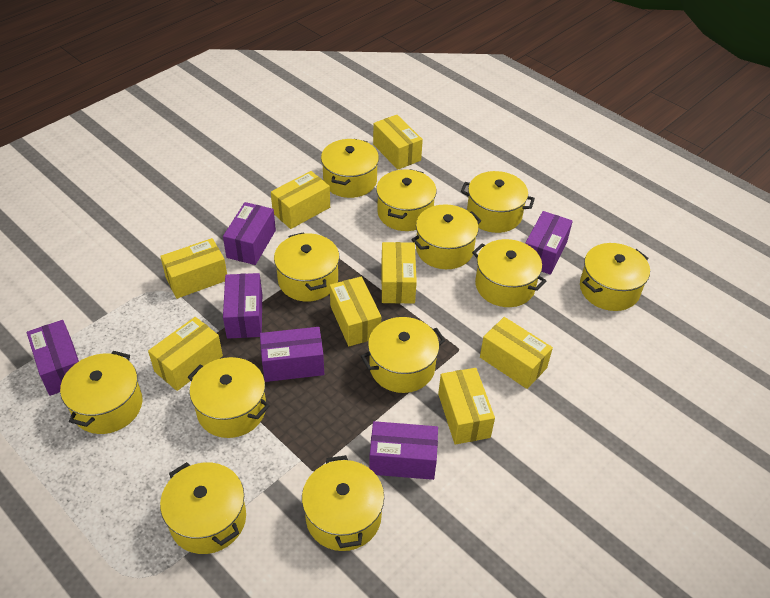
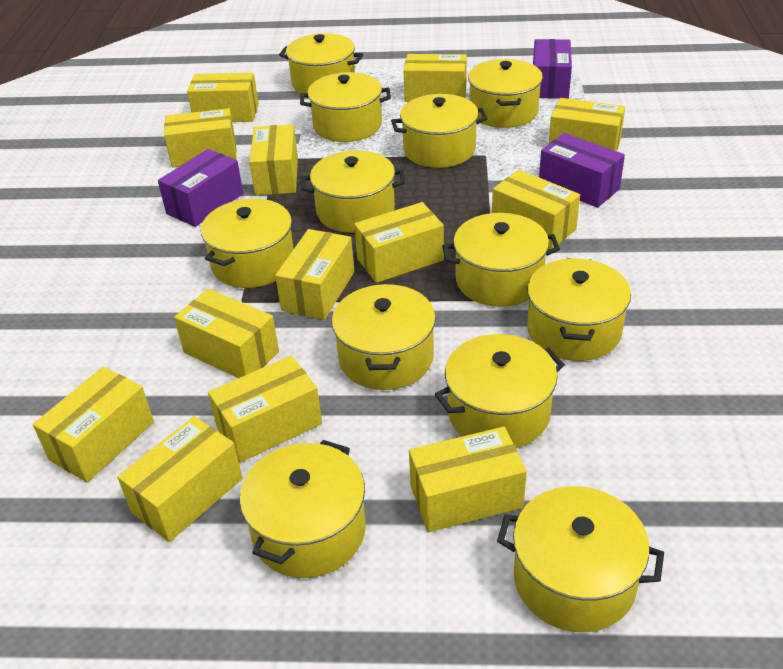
purple box: [27,320,79,396] [223,202,276,265] [223,273,262,339] [260,327,324,382] [369,421,438,480] [525,211,573,275] = 6 -> [158,149,243,227] [533,39,572,99] [539,133,625,208] = 3
yellow box: [148,317,223,391] [160,238,227,299] [271,171,330,229] [330,276,381,346] [373,115,423,170] [381,242,417,304] [438,368,495,445] [480,317,553,389] = 8 -> [33,367,154,482] [117,416,243,542] [164,108,237,168] [174,289,279,378] [187,73,259,122] [208,355,322,463] [249,124,298,195] [275,229,354,320] [354,202,444,283] [404,54,467,102] [409,427,527,532] [492,170,580,249] [549,98,625,151] = 13

